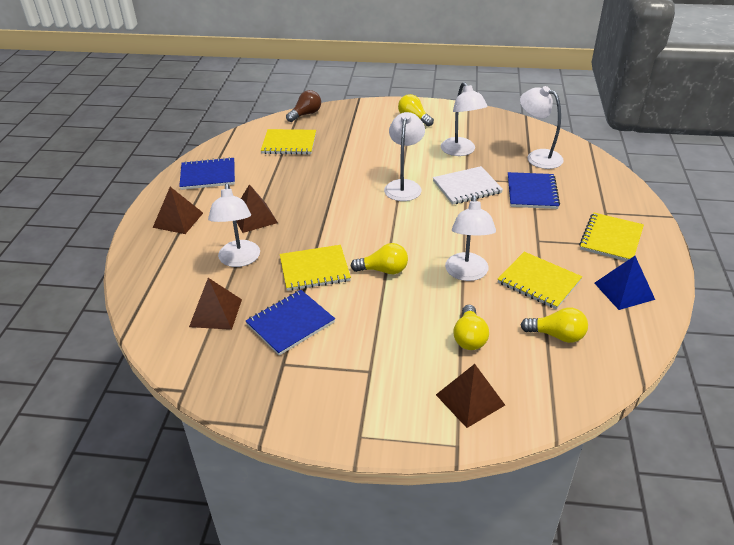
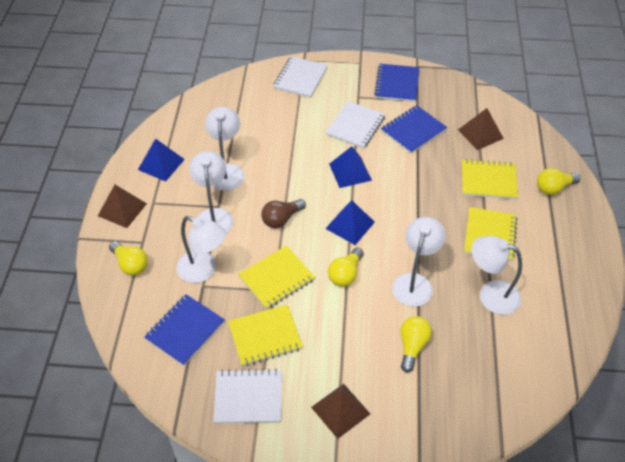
blue pyramid: [595,256,655,310] = 1 -> [138,138,185,182] [325,200,375,245] [329,146,372,188] = 3
brown pyramid: [153,187,203,234] [189,278,242,330] [236,184,278,233] [436,364,505,428] = 4 -> [98,185,147,228] [311,384,370,439] [458,108,504,150] = 3
white notebook: [433,166,503,205] = 1 -> [213,369,282,423] [273,56,328,98] [326,101,385,149] = 3

